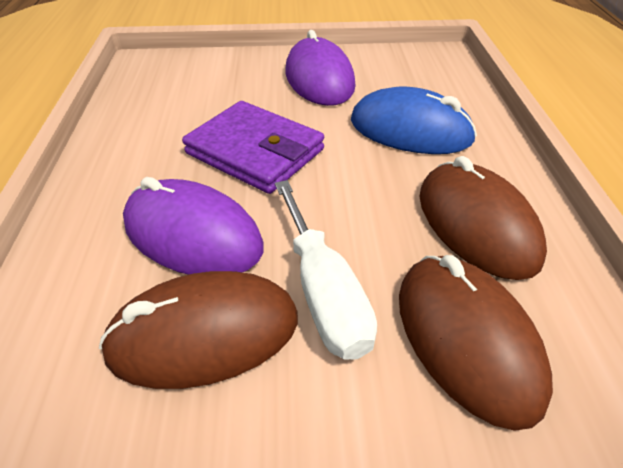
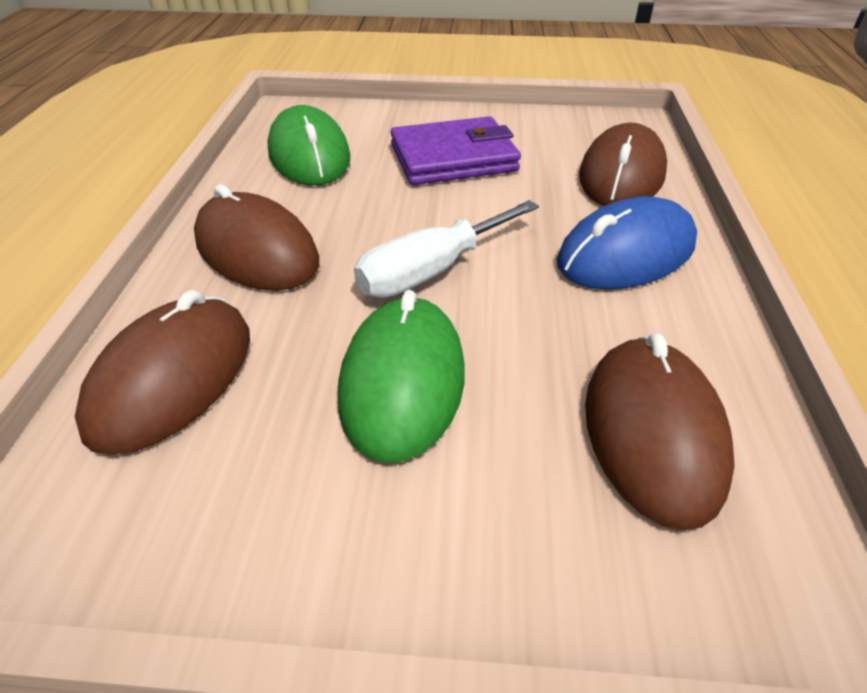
brown mouse: [99,271,298,389] [399,255,553,431] [419,156,547,280] = 3 -> [75,290,250,455] [194,184,319,291] [579,123,667,206] [585,334,735,531] = 4
green mouse: none = 0 -> [267,105,350,185] [338,290,465,463] = 2
purple mouse: [123,177,263,275] [285,30,355,106] = 2 -> none = 0

